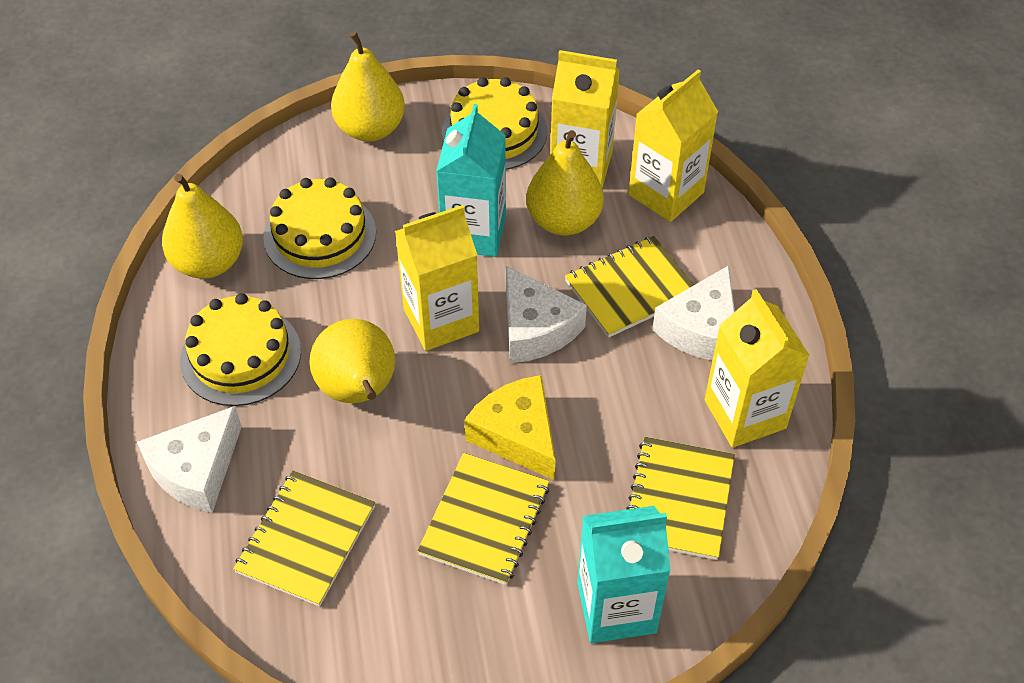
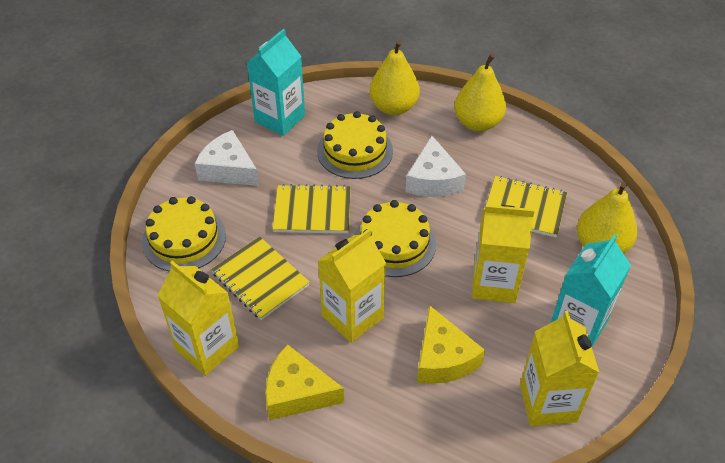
white cheese: [137,406,242,513] [506,266,587,363] [652,265,735,361] = 3 -> [194,130,259,186] [406,136,466,197] = 2
yellow cheese: [464,375,556,480] = 1 -> [265,344,344,420] [417,305,485,384] = 2
yellow notebook: [233,470,375,607] [417,453,549,585] [565,236,694,338] [626,437,735,560] = 4 -> [211,236,310,320] [273,184,351,233] [486,176,567,237] = 3
yellow pear: [162,174,243,279] [309,319,395,403] [331,31,405,142] [526,130,604,236] = 4 -> [369,40,420,115] [454,54,506,131] [577,182,637,254] = 3

